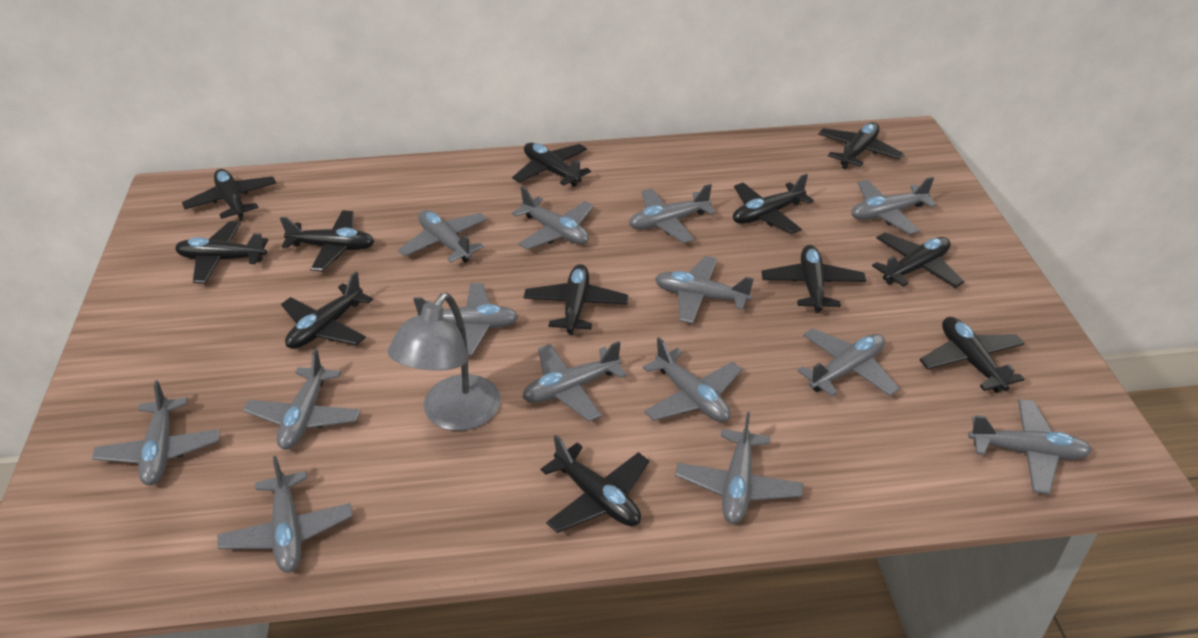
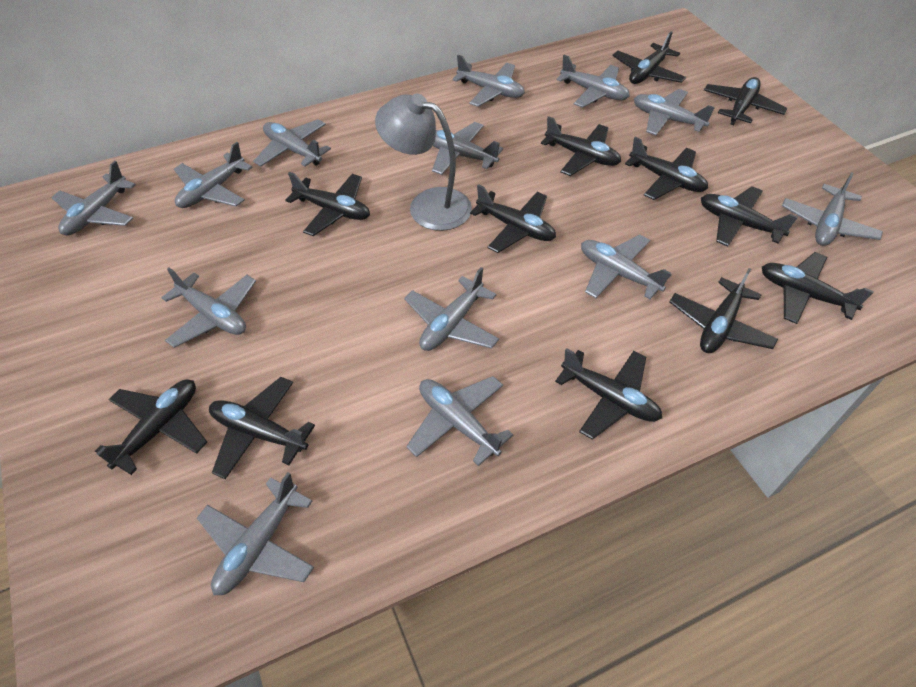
grey plane: [92,380,220,485] [218,456,353,572] [243,349,361,450] [398,210,487,263] [413,283,518,356] [512,187,594,249] [522,341,627,421] [629,184,716,243] [643,337,742,422] [655,256,754,324] [675,412,803,524] [797,328,900,396] [851,177,937,235] [968,399,1092,494] = 14 -> [51,161,136,236] [161,268,256,348] [174,142,253,208] [197,472,314,595] [253,119,331,167] [404,267,499,351] [406,376,513,466] [432,122,503,175] [452,55,525,107] [557,55,630,108] [581,235,672,299] [634,89,715,135] [782,172,883,246] = 13

